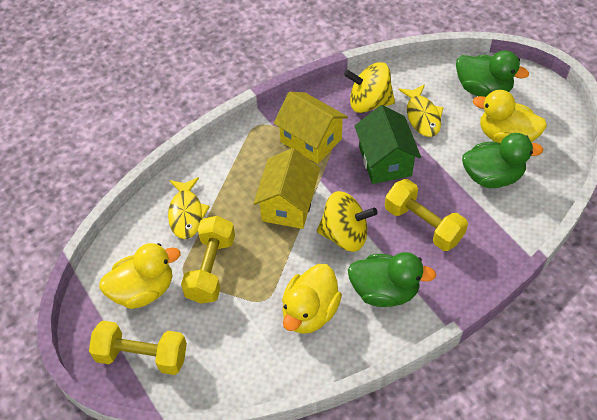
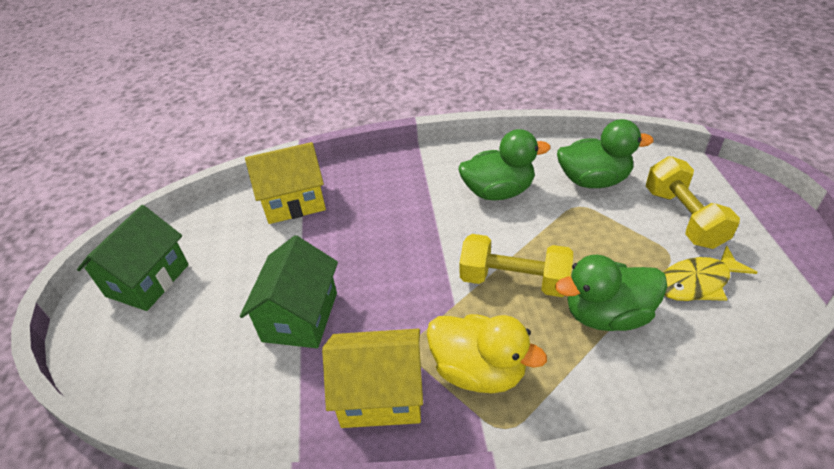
green house: [355,105,421,184] = 1 -> [77,205,189,311] [240,235,338,348] = 2
yellow duck: [99,243,180,309] [282,264,342,334] [473,90,547,143] = 3 -> [427,314,547,394] = 1
yellow dumbbell: [89,321,187,375] [181,216,235,304] [385,179,468,251] = 3 -> [459,234,573,297] [646,156,740,249] = 2
yellow fish: [168,177,210,239] [399,84,444,137] = 2 -> [663,245,758,301] = 1
yellow spinning top: [317,191,378,252] [344,62,395,113] = 2 -> none = 0

